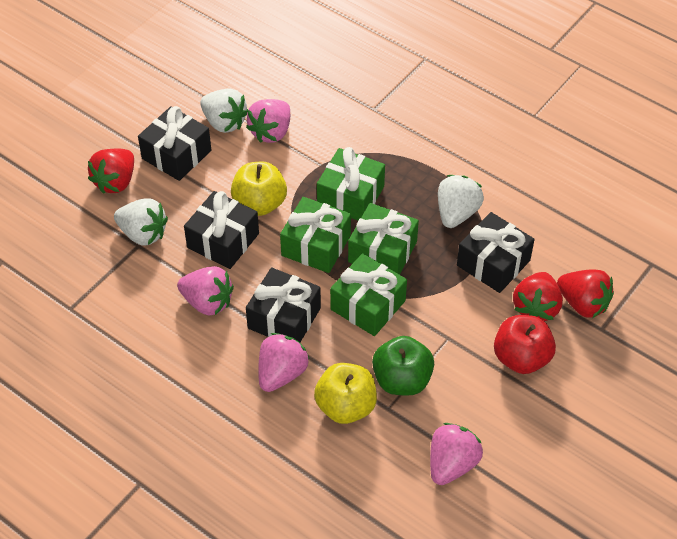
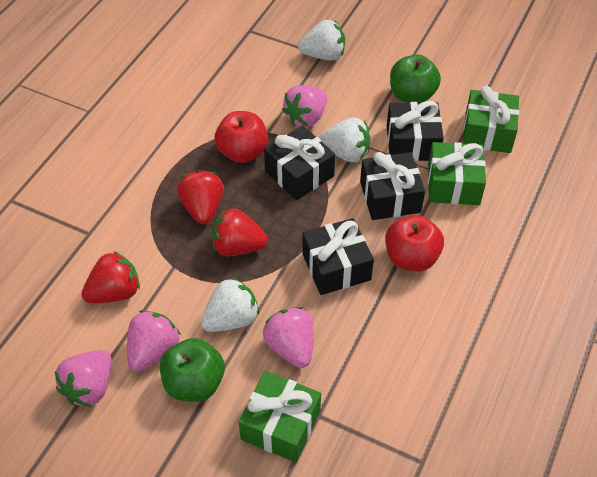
green apple: [372,336,434,396] = 1 -> [160,338,225,402] [390,55,441,103] = 2
green gift: [280,197,351,273] [317,147,385,221] [330,253,407,336] [348,203,419,275] = 4 -> [239,371,321,463] [428,142,486,205] [463,86,519,153] = 3
red apple: [494,315,556,374] = 1 -> [215,111,268,163] [385,215,444,271] = 2
yellow apple: [231,162,287,216] [314,363,377,424] = 2 -> none = 0

